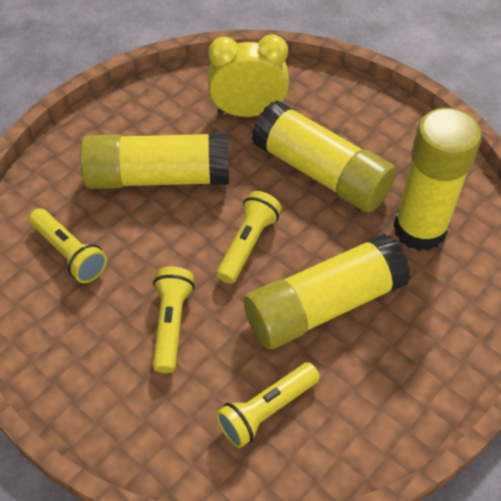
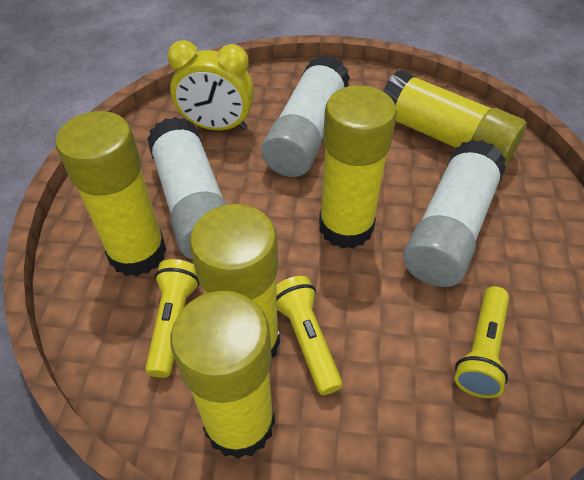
white glue stick: none = 0 -> [147,117,228,260] [261,55,350,177] [403,140,506,287] = 3
yellow flashlight: [29,208,107,283] [153,267,195,373] [216,191,282,284] [216,362,320,448] = 4 -> [145,259,200,378] [276,276,343,395] [455,286,509,398] = 3
yellow glue stick: [80,132,229,189] [244,233,411,349] [252,100,396,212] [393,108,482,251] = 4 -> [56,111,166,276] [170,291,275,459] [190,204,280,358] [319,85,397,249] [383,70,527,166] = 5

